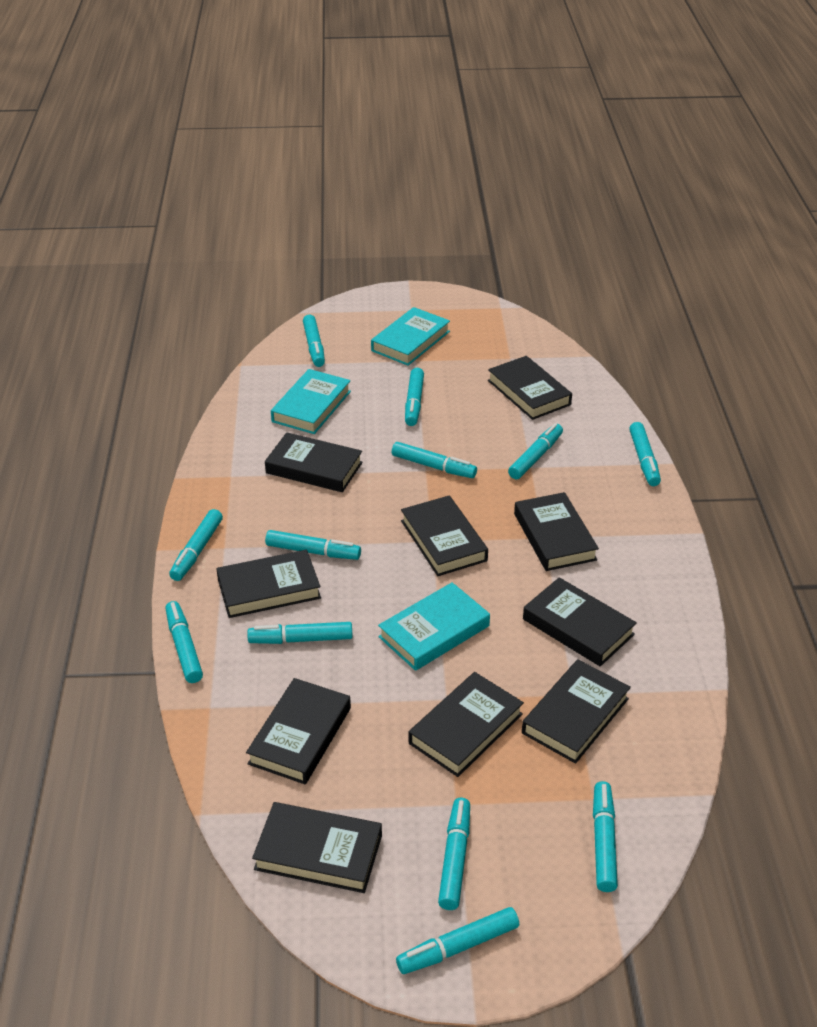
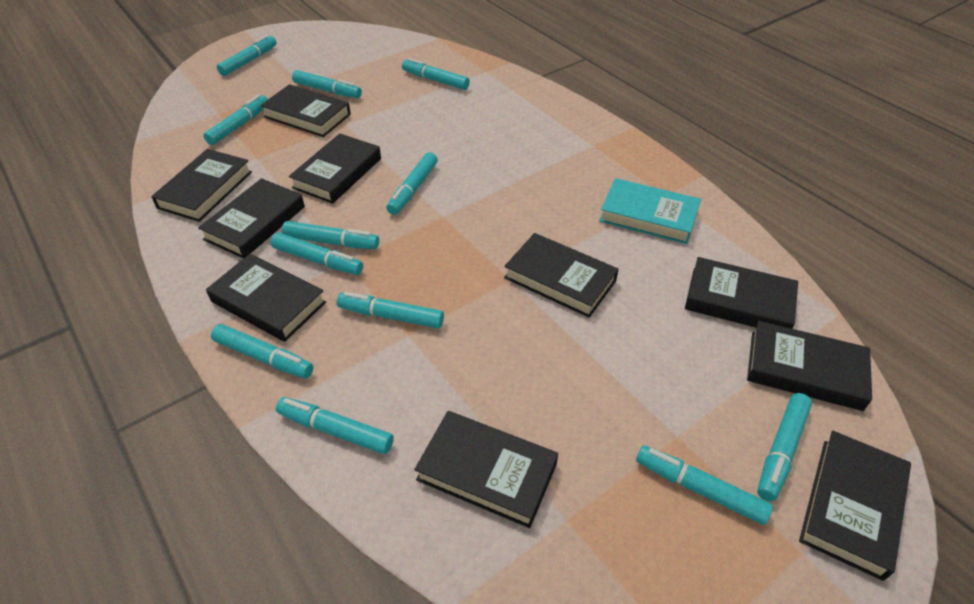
turquoise book: [271,369,351,434] [371,307,450,366] [378,582,490,671] = 3 -> [599,178,701,244] = 1

